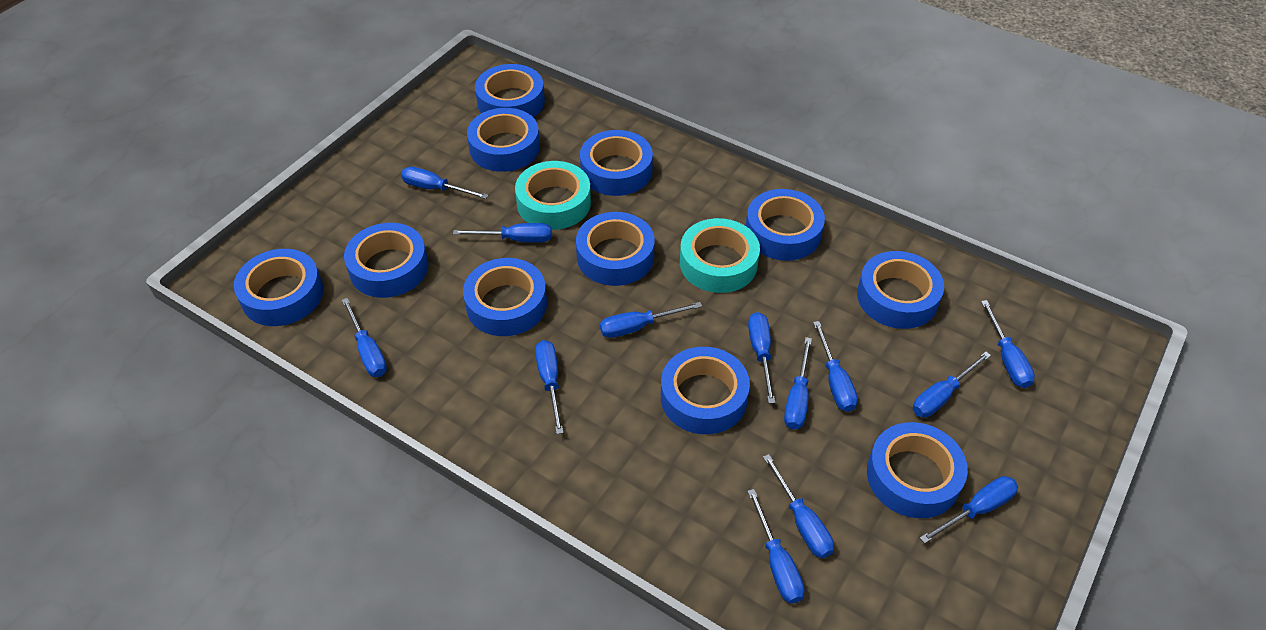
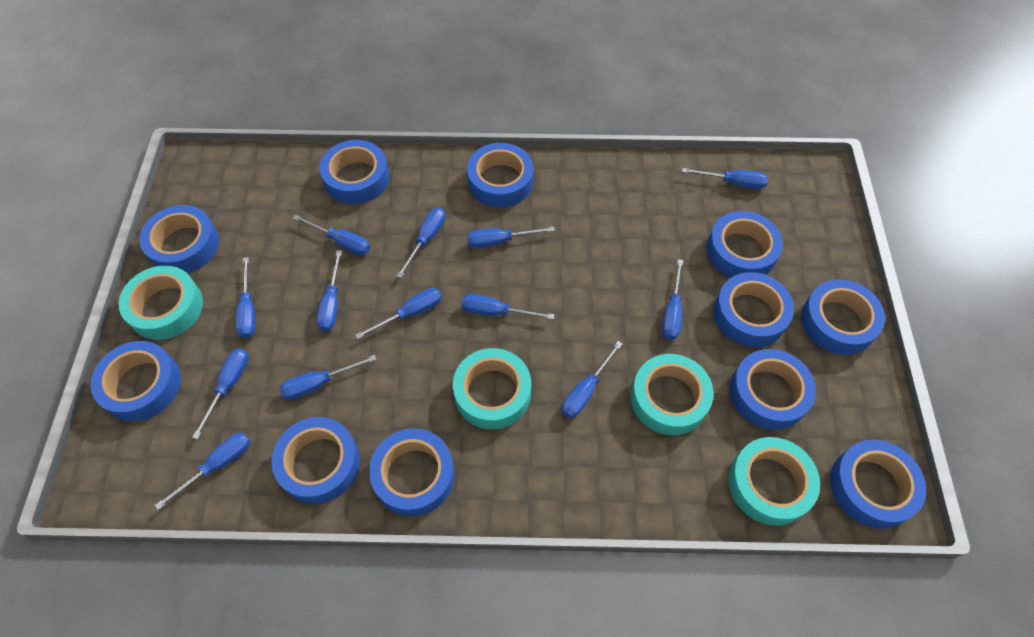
turquoise tape: [515,161,591,230] [680,218,760,293] = 2 -> [118,265,203,340] [453,348,531,429] [631,354,714,435] [728,437,820,526] = 4

